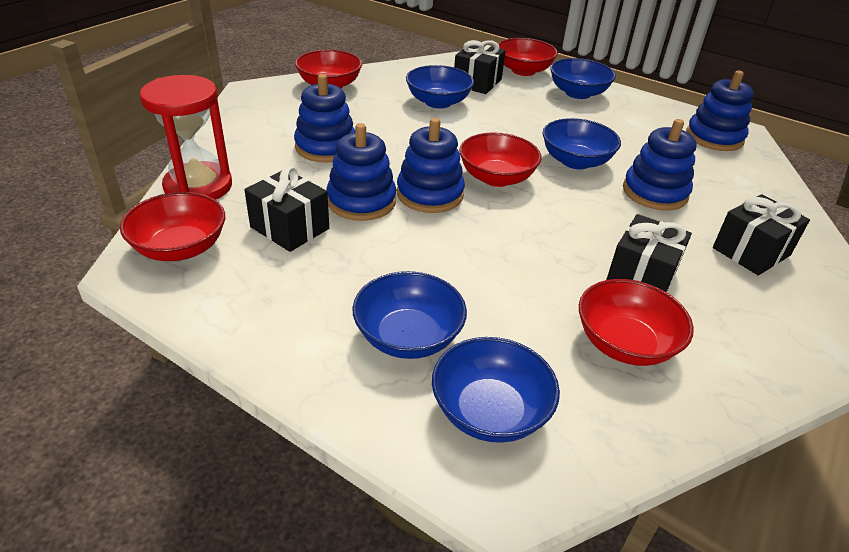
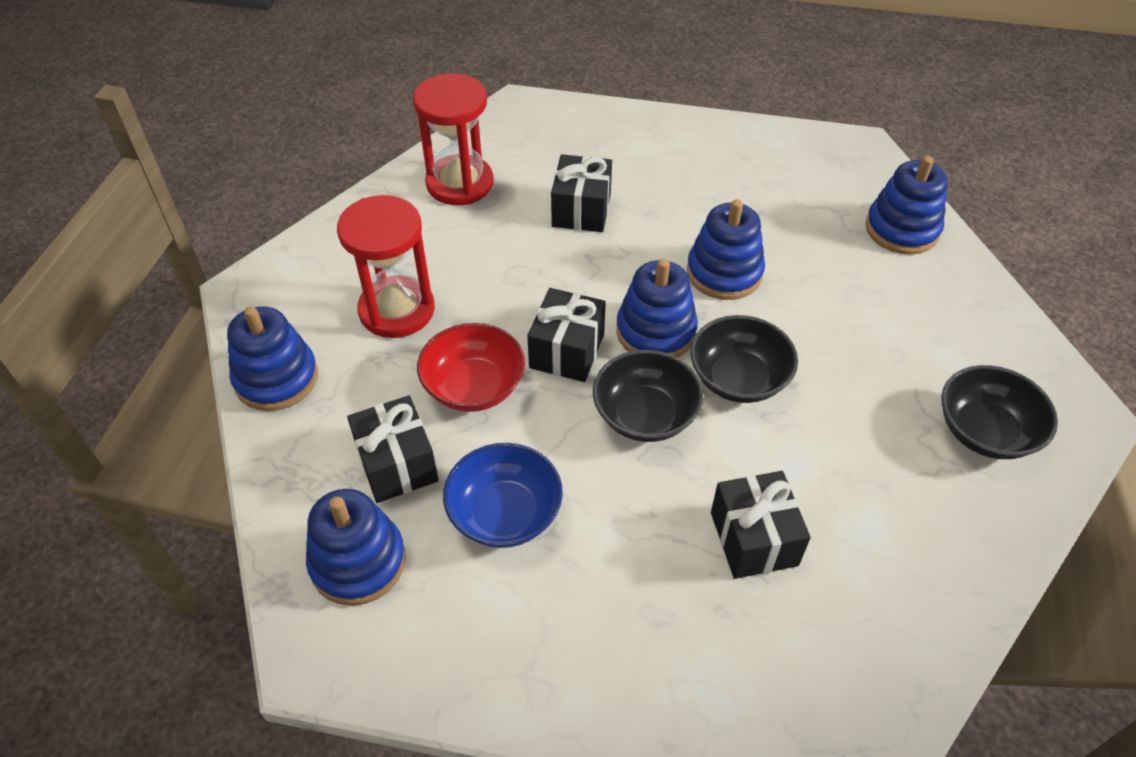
black bowl: none = 0 -> [593,350,703,442] [690,315,798,403] [941,365,1058,459] = 3
blue bowl: [352,271,467,359] [406,65,474,109] [432,337,560,443] [542,118,621,169] [550,58,616,99] = 5 -> [443,443,563,548] = 1
red bowl: [120,192,225,261] [295,50,362,88] [459,132,542,187] [498,38,558,76] [579,279,694,366] = 5 -> [417,323,525,412] = 1
red hourglass: [140,75,232,200] = 1 -> [337,195,435,338] [413,73,493,205] = 2

